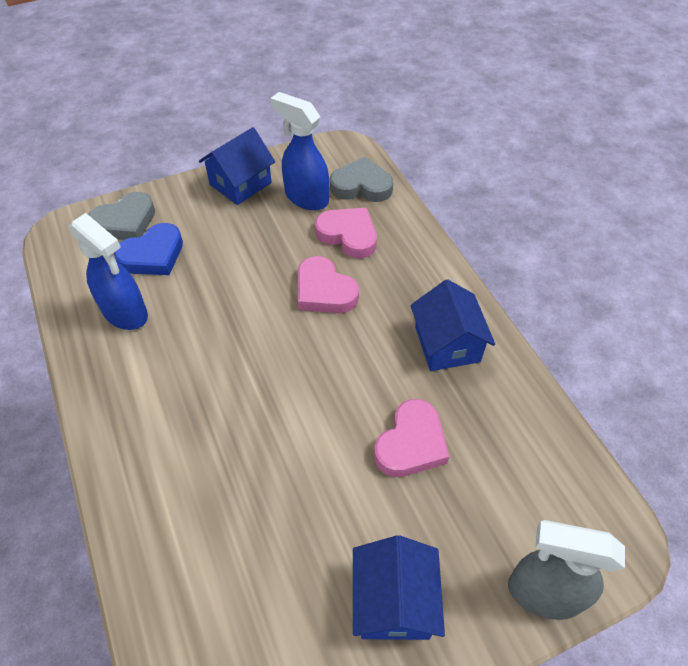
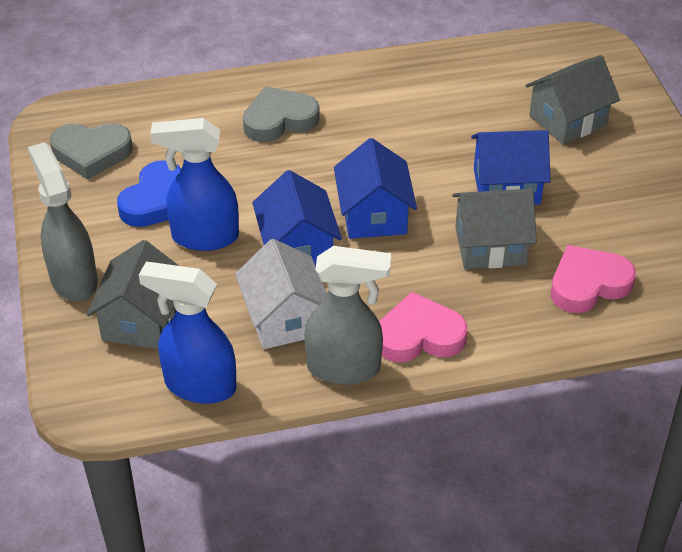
grey house: none = 0 -> [86,240,179,349] [452,189,537,269] [525,55,620,145] = 3
grey spray bottle: [508,520,625,620] = 1 -> [28,142,98,302] [304,246,391,385] = 2
pink heart: [298,256,359,313] [315,208,377,259] [374,399,449,477] = 3 -> [379,292,468,362] [551,245,636,313] = 2
white house: none = 0 -> [235,239,328,349] = 1

